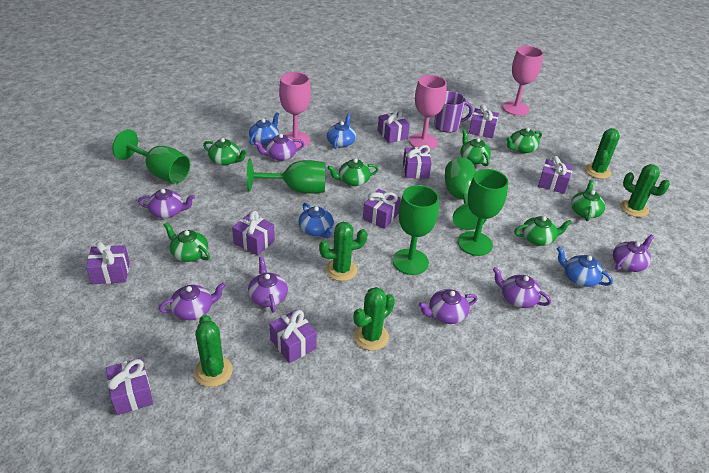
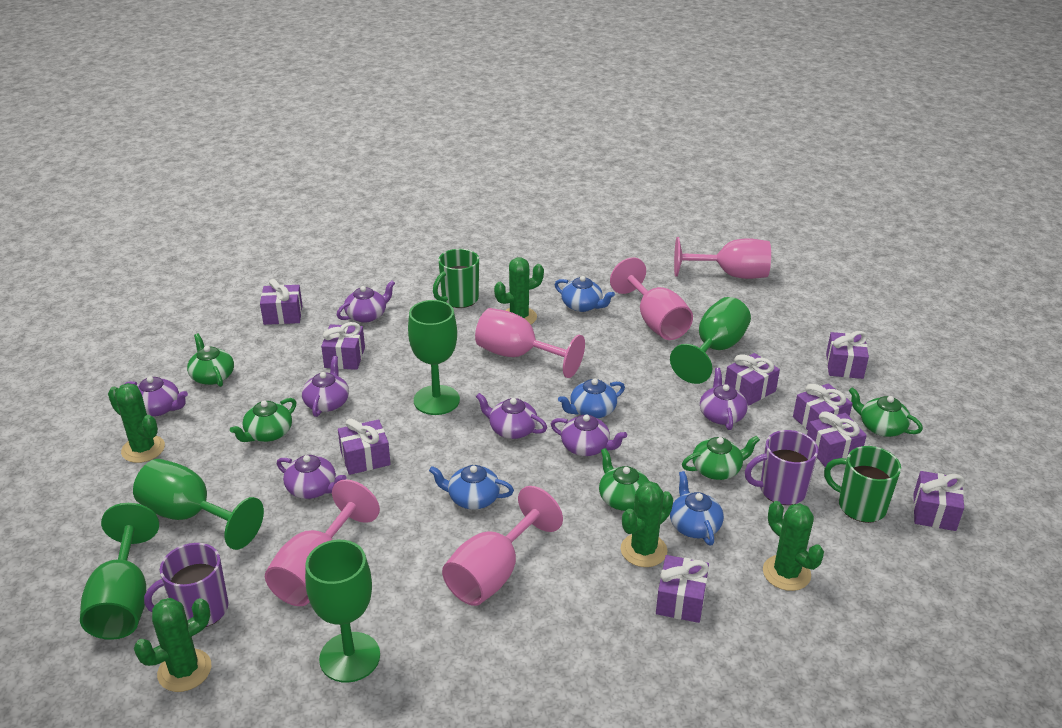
green mug: none = 0 -> [433,249,479,308] [824,446,901,523] = 2
green teapot: [164,222,210,262] [203,138,248,166] [328,158,379,186] [461,130,491,166] [506,128,542,153] [514,216,572,246] [571,179,605,221] = 7 -> [187,333,234,387] [230,398,296,442] [599,448,649,511] [682,435,760,480] [849,387,923,437] = 5
pink goblet: [279,72,311,148] [409,75,447,150] [503,46,543,116] = 3 -> [265,479,380,606] [442,486,563,606] [475,308,585,378] [610,257,693,340] [674,237,771,279] = 5
purple mug: [434,91,473,133] = 1 -> [144,543,229,627] [745,430,818,505] = 2

